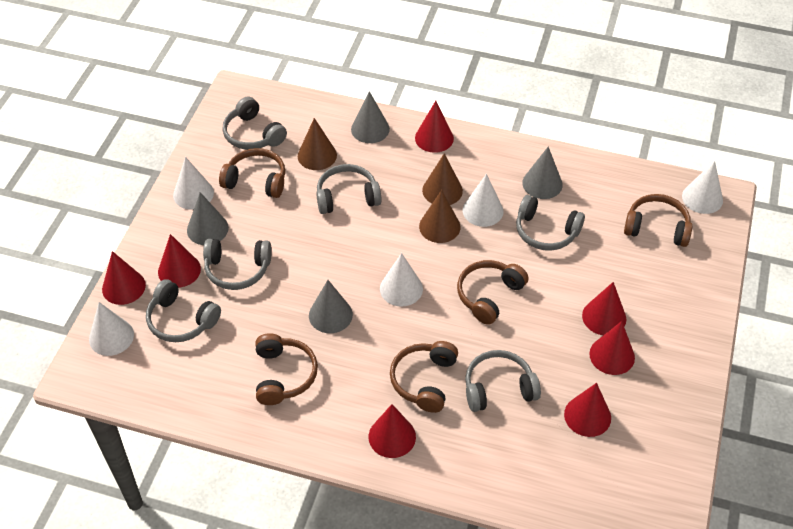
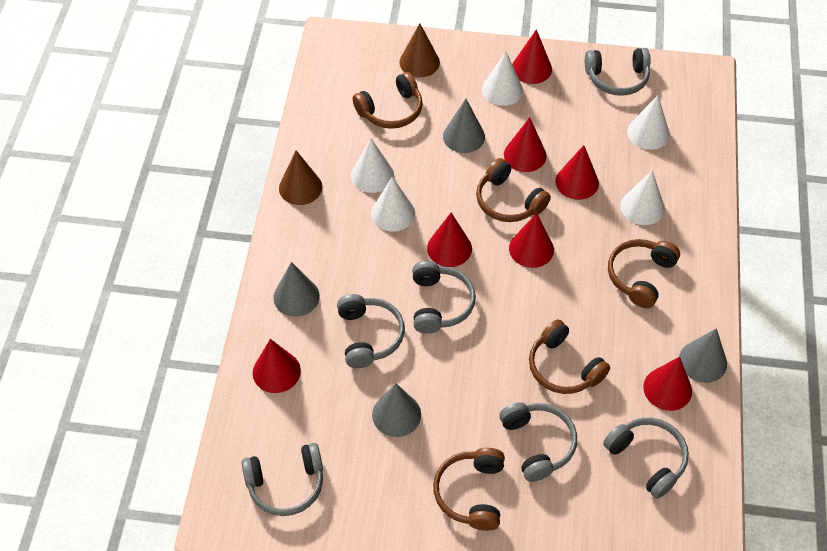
brown cone: [298,118,337,170] [419,190,460,243] [422,153,463,205] = 3 -> [279,151,322,205] [399,23,440,77] = 2

